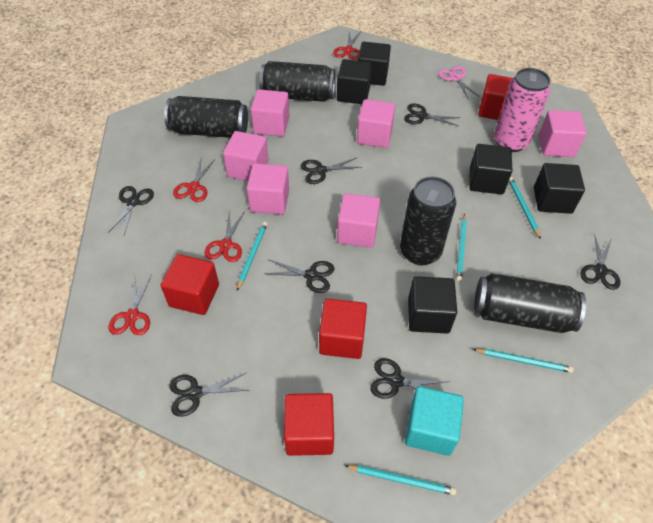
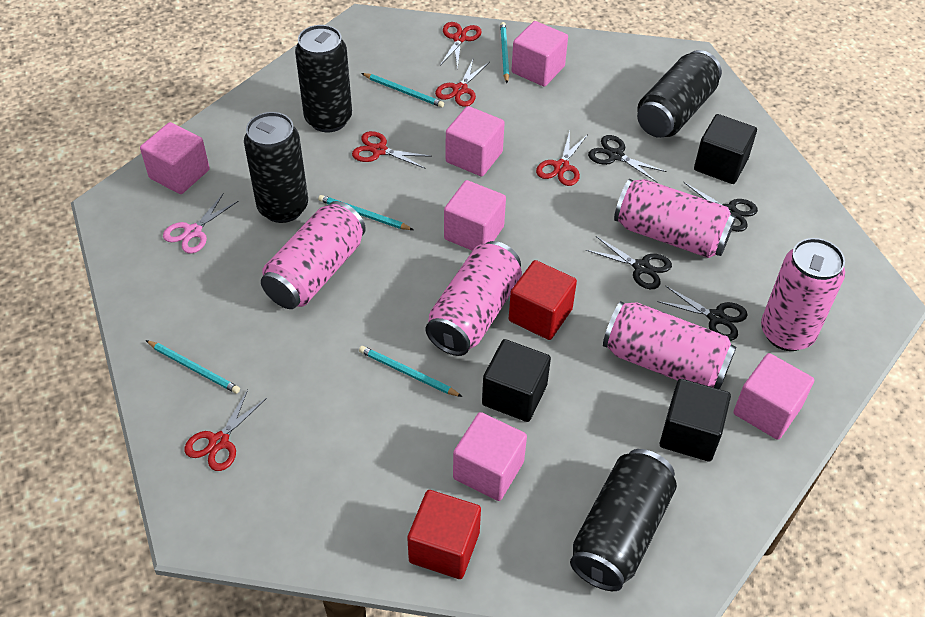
black cube: [337,59,372,104] [358,42,391,86] [408,276,457,334] [470,144,513,194] [534,163,585,214] = 5 -> [482,339,551,422] [660,379,731,462] [694,114,757,184] = 3
black scissors: [108,186,154,235] [169,373,248,417] [264,259,335,293] [301,158,362,184] [370,358,450,399] [404,104,461,126] [580,234,620,290] = 7 -> [586,236,672,289] [588,135,667,182] [657,286,748,341] [683,182,758,232] = 4
pink can: [494,68,551,152] = 1 -> [261,201,366,309] [425,241,522,356] [603,301,736,389] [614,179,736,258] [761,238,845,351] = 5
red cube: [160,254,219,315] [284,393,334,456] [319,298,367,359] [478,74,513,120] = 4 -> [407,490,481,579] [509,260,577,340] = 2
red scissors: [108,275,152,335] [173,159,215,202] [205,211,245,262] [333,32,360,60] = 4 -> [184,389,267,471] [352,131,432,168] [435,57,490,107] [440,22,482,70] [536,131,587,186] = 5
turquoise cube: [405,386,464,456] = 1 -> none = 0

